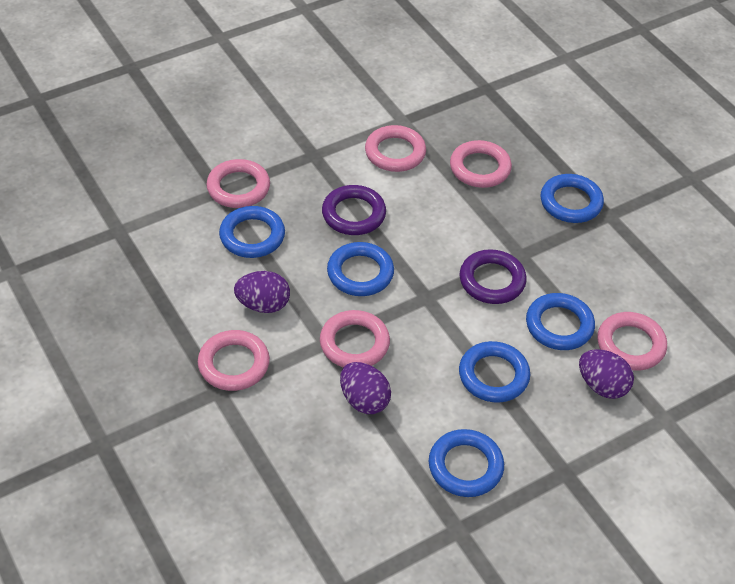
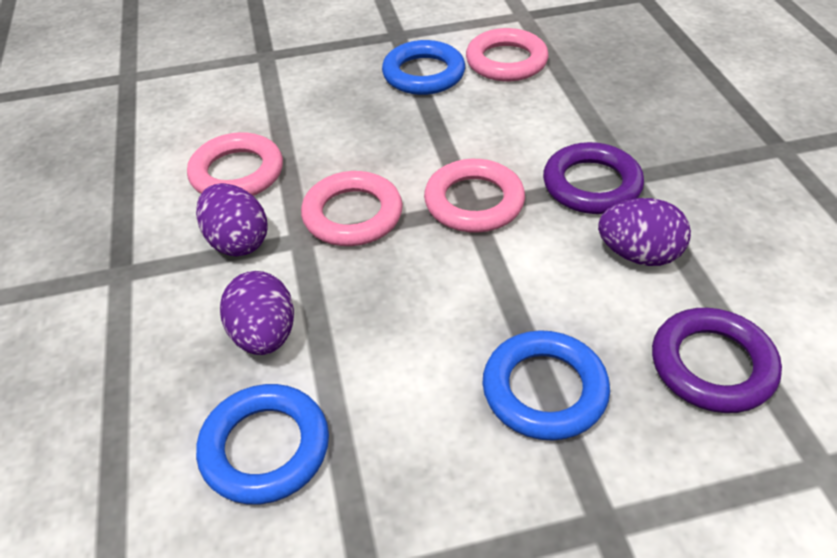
blue ring: [219,206,285,258] [327,242,394,296] [429,429,504,497] [459,341,530,402] [526,293,595,350] [541,174,604,223] = 6 -> [196,384,329,505] [382,40,465,95] [483,330,610,441] = 3
pink ring: [198,330,270,391] [206,159,270,208] [320,310,390,367] [365,125,426,172] [450,140,512,188] [597,312,667,370] = 6 -> [187,132,283,196] [301,171,403,246] [424,159,525,233] [466,28,549,81] = 4

